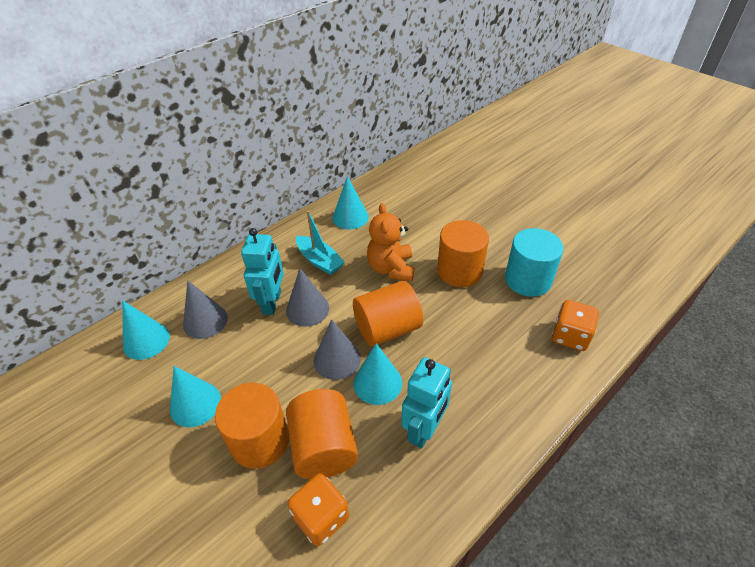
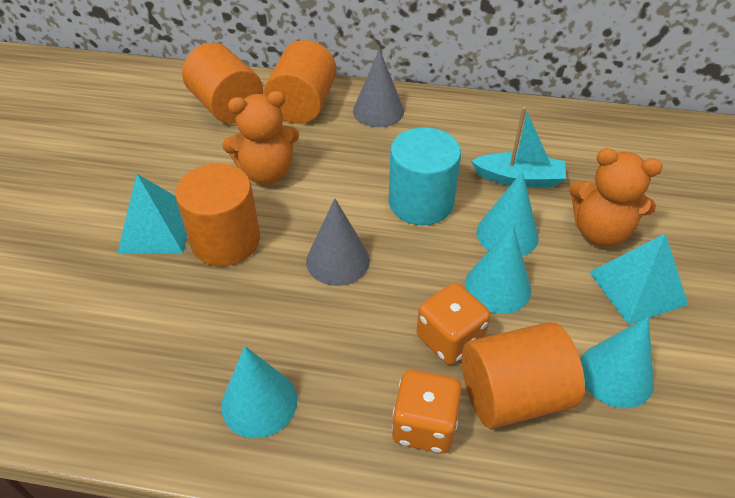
grey cone: [183,281,228,339] [286,268,329,327] [314,319,361,380] = 3 -> [306,198,370,286] [353,49,404,127] = 2
orange teddy bear: [367,203,414,281] = 1 -> [222,91,299,185] [569,148,663,246] = 2
turquoise pyramid: none = 0 -> [117,174,187,254] [589,234,688,325] = 2
turquoise robot: [241,228,284,315] [402,357,452,448] = 2 -> none = 0

